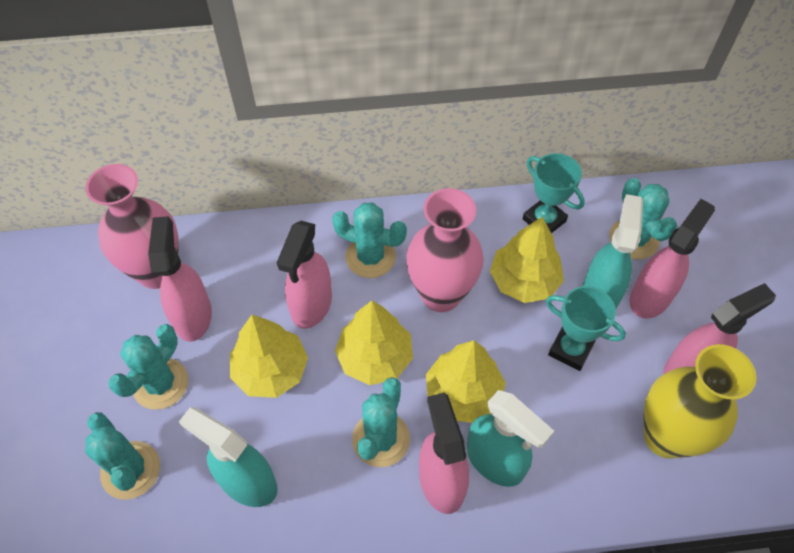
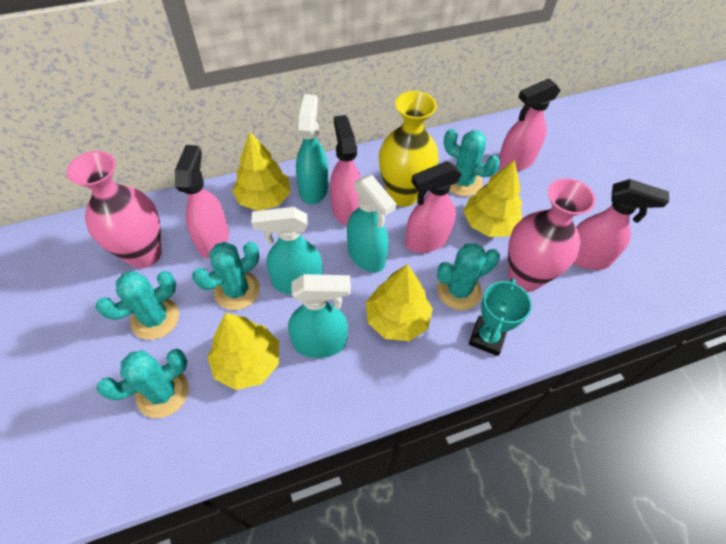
turquoise spray bottle: [179,407,278,507] [467,390,554,487] [582,194,643,309] = 3 -> [251,207,323,294] [288,274,351,358] [296,94,328,205] [347,175,396,273] = 4
turquoise trophy: [522,153,585,233] [546,286,626,371] = 2 -> [469,278,532,356] = 1

